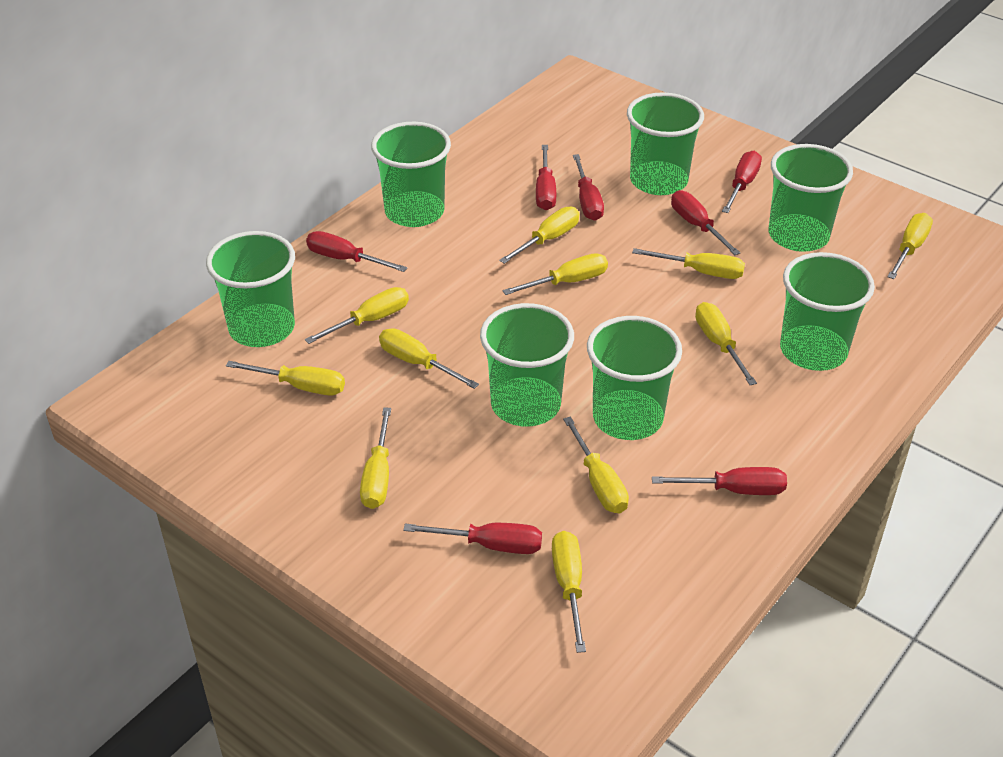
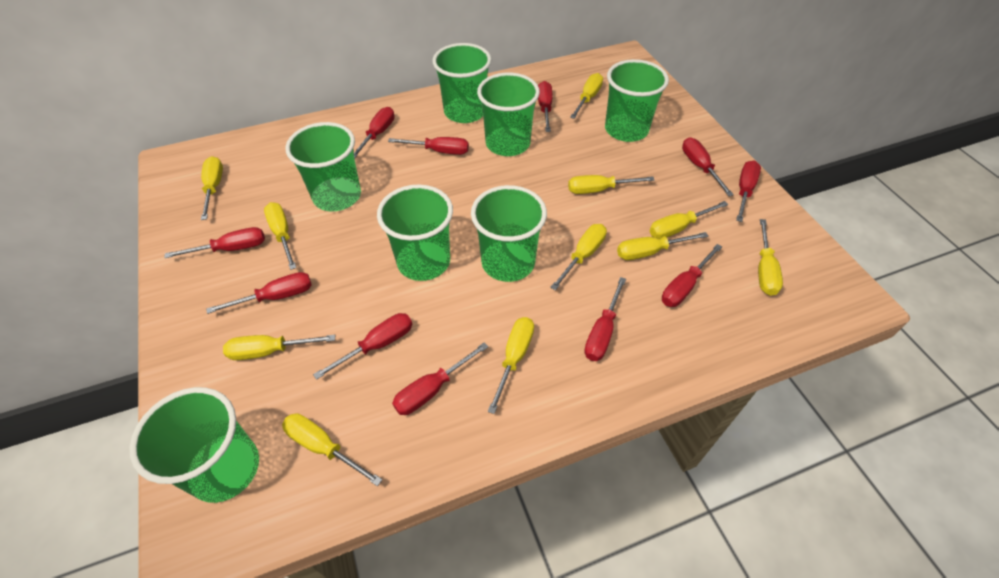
red screwdriver: [306,231,407,272] [403,523,542,554] [536,145,556,210] [573,154,604,221] [652,467,787,495] [671,190,740,255] [722,151,762,213] = 7 -> [164,227,265,258] [206,272,312,314] [313,313,413,380] [354,107,394,159] [388,137,469,155] [392,342,488,415] [538,81,552,132] [584,277,626,361] [662,244,722,307] [682,138,734,196] [736,161,761,222] = 11

